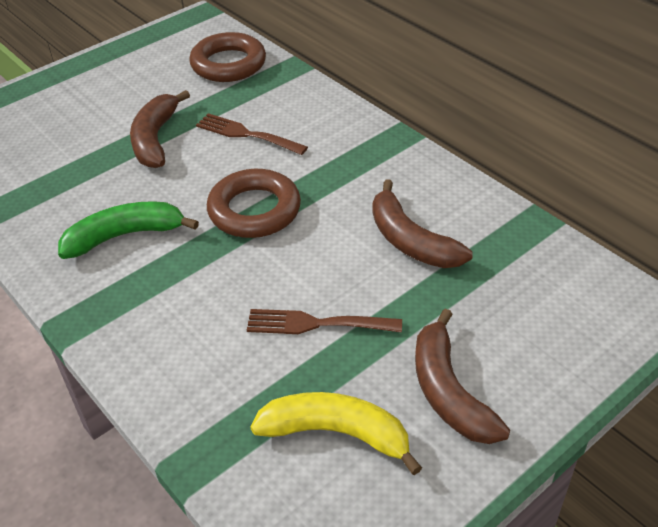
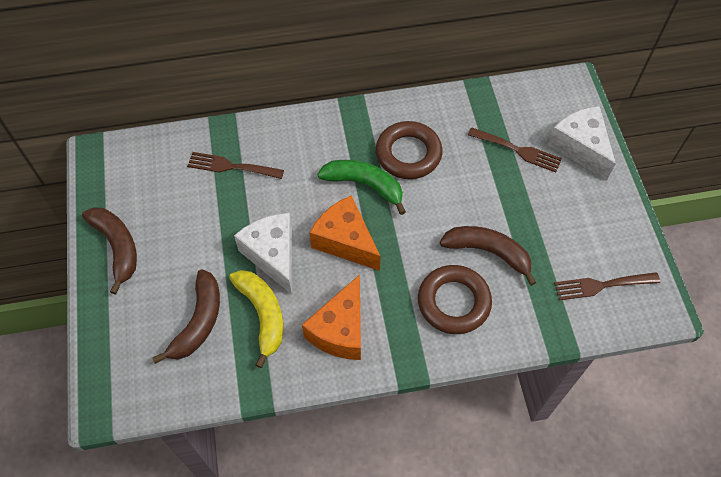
brown fork: [196,113,308,155] [247,309,402,334] = 2 -> [187,152,284,179] [468,127,562,172] [554,272,660,300] = 3
orange cheese: none = 0 -> [302,275,361,360] [309,195,381,271] = 2
white cheese: none = 0 -> [234,213,292,294] [548,106,616,181] = 2

